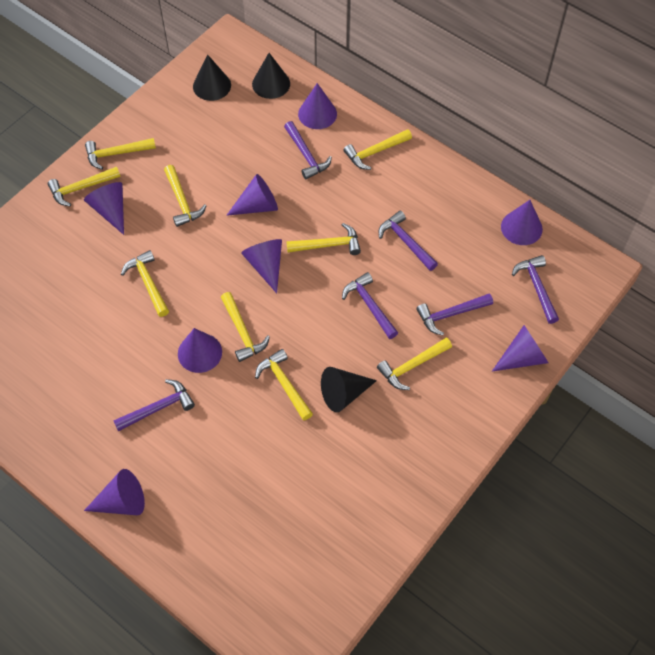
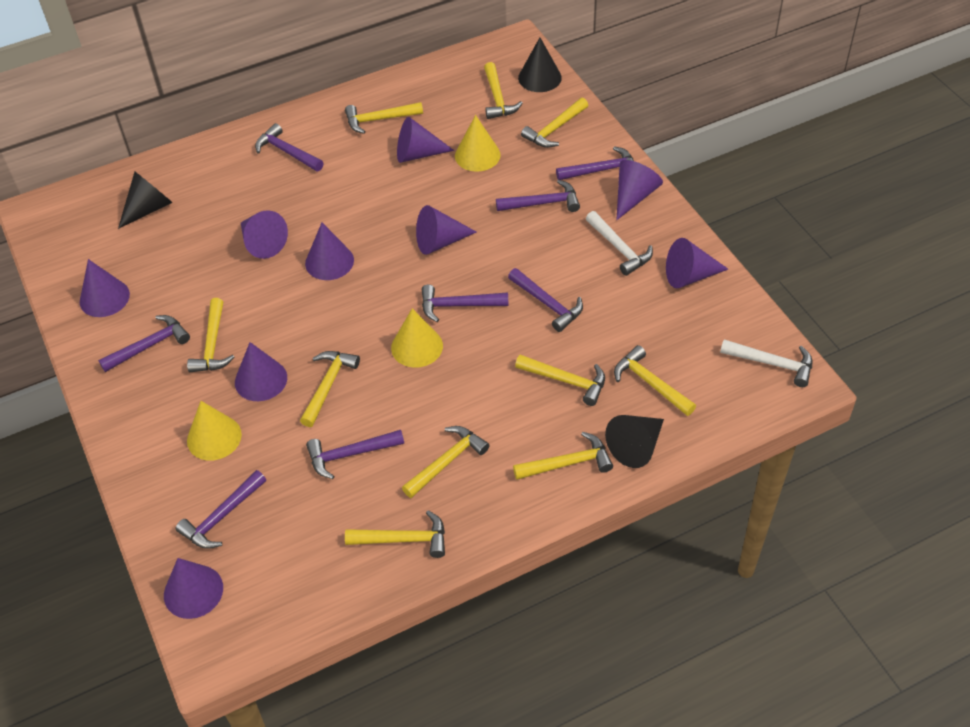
purple cone: [84,182,124,235] [84,469,145,515] [178,328,222,373] [226,174,278,216] [241,239,282,293] [298,83,337,129] [492,325,549,372] [501,200,543,245] = 8 -> [80,259,130,317] [164,558,223,619] [235,342,287,401] [241,210,288,259] [305,223,354,280] [397,117,454,163] [416,205,476,255] [616,160,663,220] [666,238,728,288] = 9
purple hammer: [113,379,195,432] [284,121,332,180] [342,272,398,339] [379,211,438,271] [416,293,493,335] [512,255,559,324] = 6 -> [98,315,190,372] [176,470,266,549] [255,123,324,171] [306,430,404,479] [422,285,509,322] [496,180,580,212] [508,268,583,332] [556,146,634,180] = 8
white hammer: none = 0 -> [586,211,653,276] [720,339,812,387] = 2
yellow cone: none = 0 -> [187,401,242,461] [391,308,443,368] [455,115,501,172] = 3
yellow hammer: [48,167,120,207] [85,138,156,170] [121,250,169,317] [164,165,206,227] [221,292,270,362] [255,349,313,421] [287,223,361,255] [344,129,412,170] [377,338,452,390] = 9 -> [187,298,235,372] [300,351,360,427] [345,102,423,134] [345,510,445,558] [402,426,490,498] [484,62,523,119] [513,432,613,480] [515,355,605,406] [521,98,588,148] [614,345,696,416] = 10

